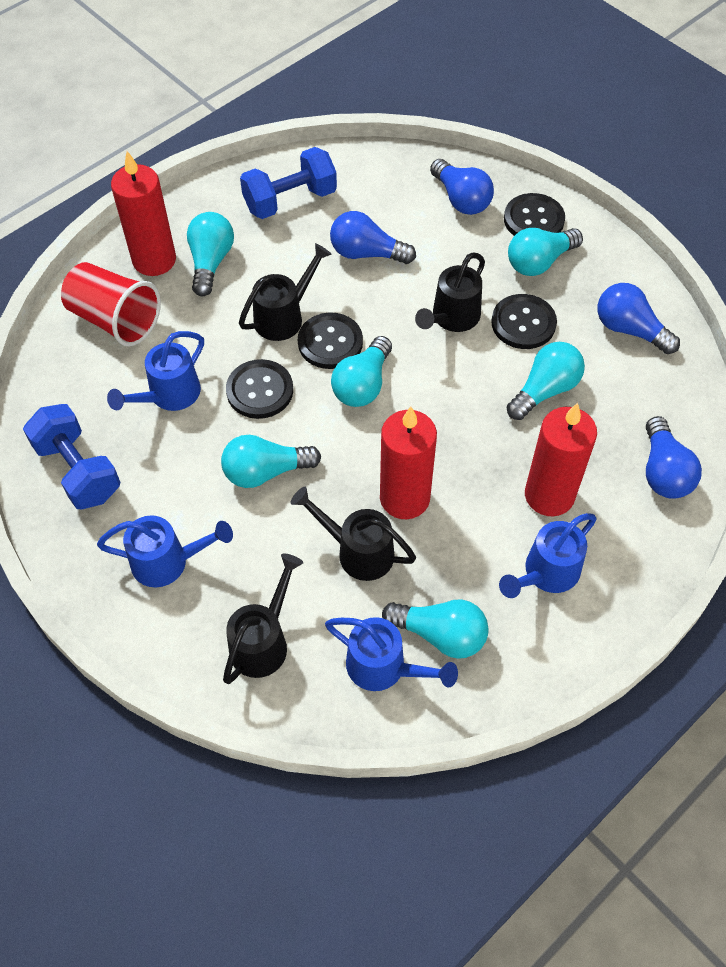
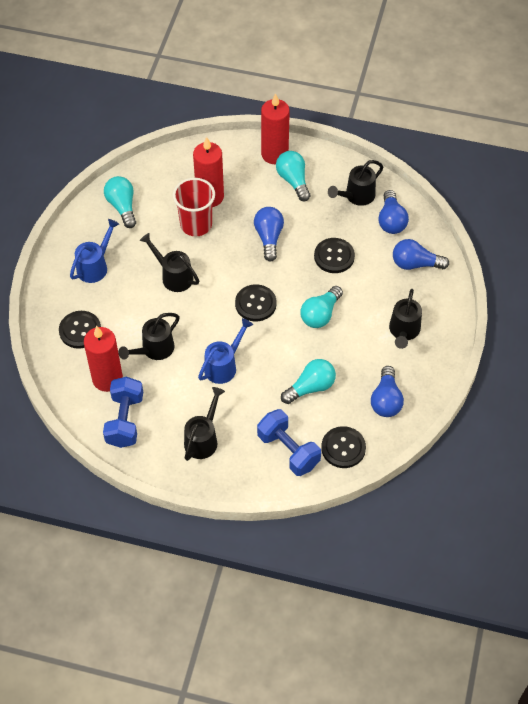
black watering can: [223,554,303,684] [239,243,332,341] [290,487,416,581] [415,252,485,332] = 4 -> [118,313,180,360] [140,233,199,292] [184,387,225,461] [328,160,383,206] [389,289,422,349] = 5
blue watering can: [97,515,233,588] [107,331,204,411] [325,617,458,691] [499,513,597,598] = 4 -> [70,219,119,283] [198,318,253,384] = 2
turquoise light bulb: [187,212,234,296] [221,435,321,488] [331,336,392,407] [382,599,489,659] [507,342,585,420] [508,228,583,276] = 6 -> [104,176,136,228] [276,151,310,201] [281,359,336,404] [300,286,343,328] = 4

